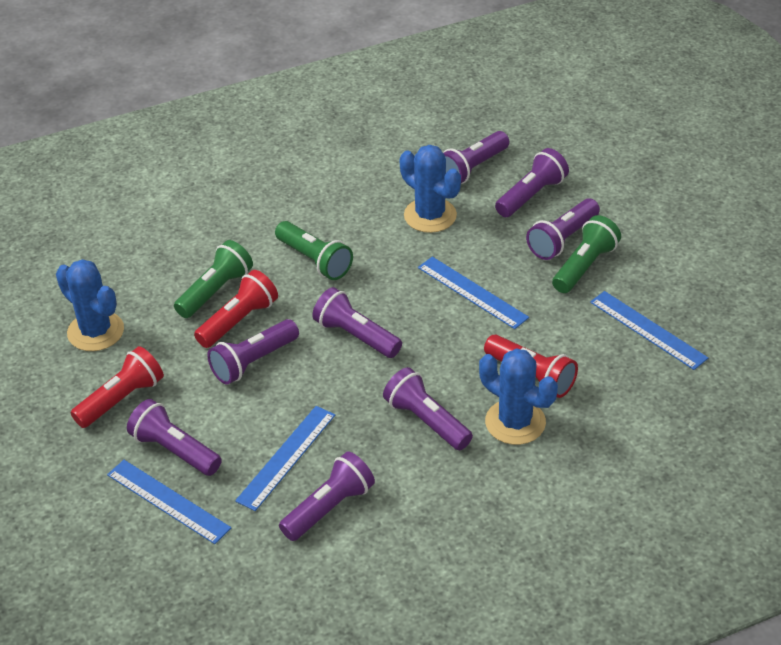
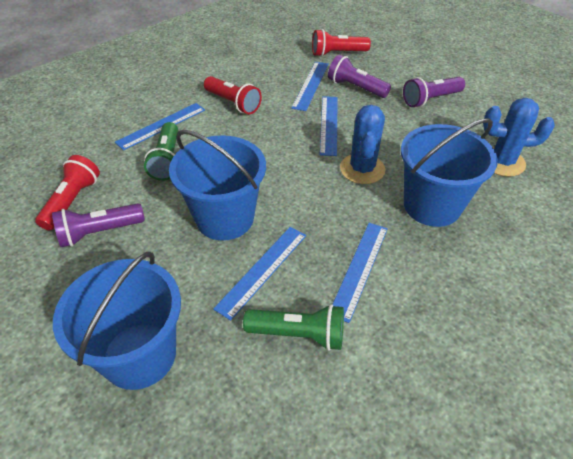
blue bucket: none = 0 -> [53,252,181,390] [169,130,266,240] [401,118,498,227] = 3
blue cactus: [56,259,124,351] [400,145,461,233] [479,348,558,445] = 3 -> [340,105,386,184] [483,98,555,177] = 2
blue ruler: [107,460,231,544] [235,406,335,511] [418,257,529,329] [590,291,708,370] = 4 -> [115,103,205,150] [213,227,306,321] [291,62,329,111] [320,96,338,156] [332,223,388,323] = 5
green flashlight: [174,240,253,318] [275,221,353,280] [552,215,621,293] = 3 -> [144,122,178,181] [243,304,344,351] = 2
purple flashlight: [127,399,222,476] [207,319,299,384] [279,451,375,541] [312,287,402,358] [383,367,473,450] [443,131,509,184] [495,148,569,217] [526,198,600,260] = 8 -> [52,203,145,247] [328,54,391,98] [403,77,465,107] = 3

